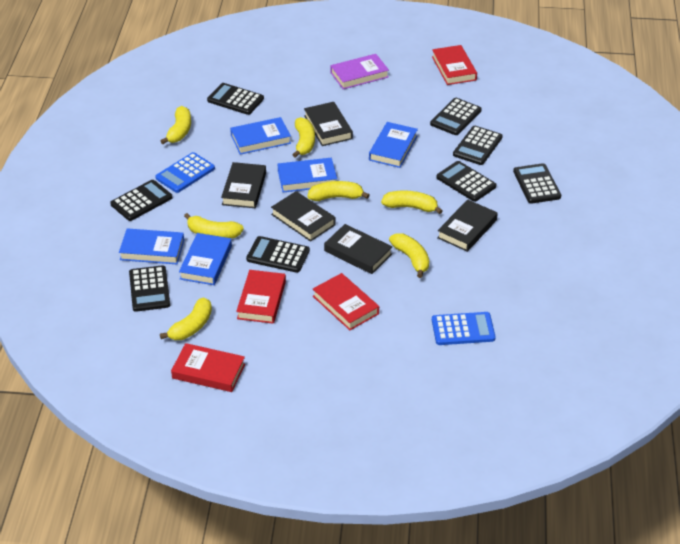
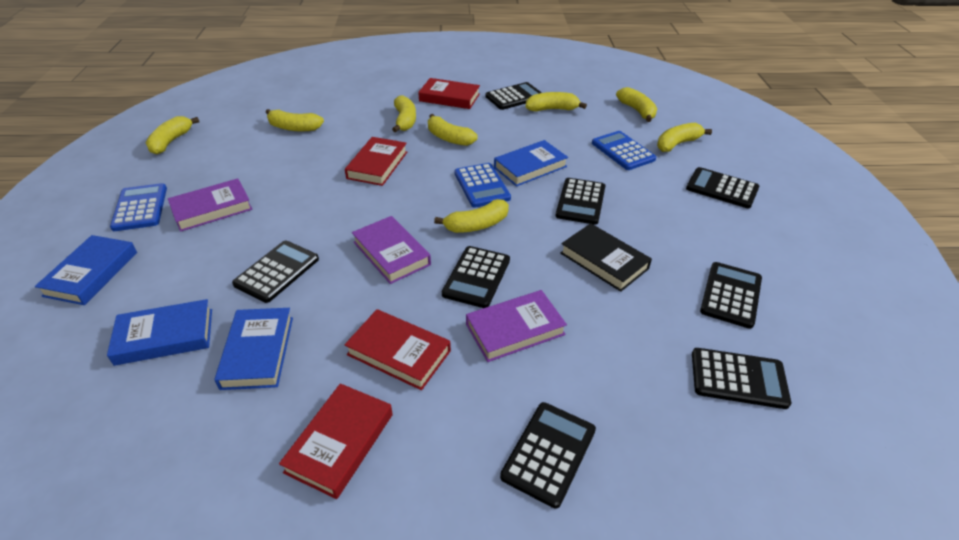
black book: [221,162,266,208] [271,191,336,242] [304,102,353,146] [324,224,393,274] [437,199,498,252] = 5 -> [560,223,652,292] = 1
blue book: [119,228,184,264] [179,233,232,285] [230,117,291,155] [278,158,337,193] [369,122,418,168] = 5 -> [35,235,137,305] [107,299,212,366] [214,308,293,390] [494,140,568,187] = 4
blue calculator: [155,152,215,193] [432,312,496,345] = 2 -> [110,183,167,231] [455,163,511,207] [592,131,656,170] = 3
purple book: [330,54,389,89] = 1 -> [168,178,252,232] [352,216,431,284] [466,290,567,362] = 3
yellow banana: [160,297,212,340] [161,106,191,144] [184,213,244,238] [292,117,315,158] [308,181,370,201] [381,191,443,214] [389,233,429,278] = 7 -> [146,116,199,154] [266,109,324,131] [392,95,416,133] [428,114,478,146] [434,199,509,233] [526,92,587,112] [616,87,657,122] [657,123,712,152] = 8

